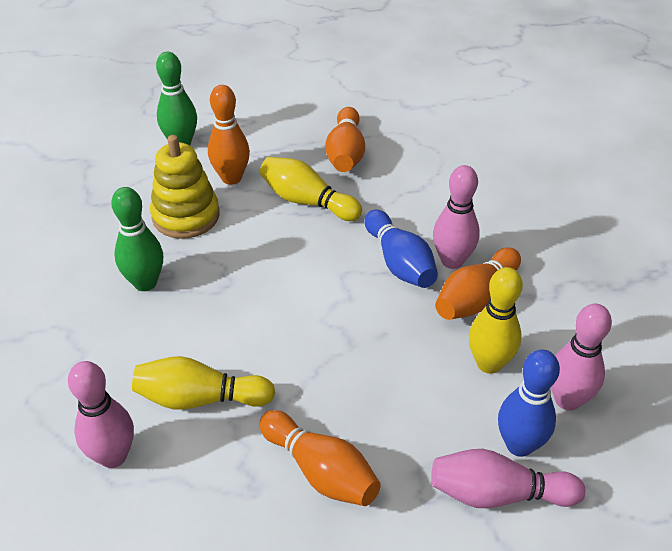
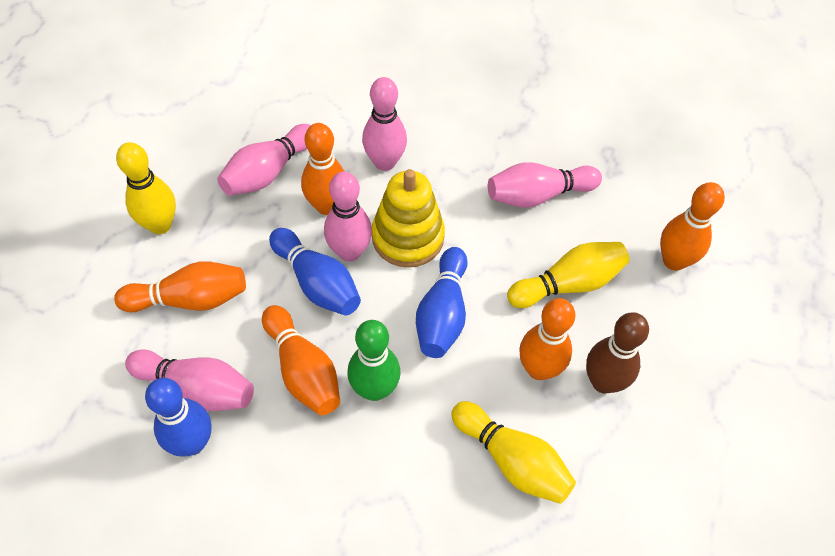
blue bowling pin: [364,210,438,288] [498,350,560,457] = 2 -> [145,378,211,457] [269,228,361,316] [416,247,468,358] = 3
brown bowling pin: none = 0 -> [586,312,649,393] = 1
green bowling pin: [111,187,163,291] [156,52,197,145] = 2 -> [347,320,401,401] = 1
orange bowling pin: [208,85,250,185] [259,410,381,506] [325,107,365,172] [435,247,521,320] = 4 -> [114,261,246,312] [262,305,340,415] [301,123,345,215] [519,298,575,380] [660,182,725,271] = 5
pink bowling pin: [68,361,134,468] [431,449,585,508] [433,165,480,269] [551,304,612,411] = 4 -> [125,349,254,411] [217,124,311,196] [324,172,372,261] [362,77,407,171] [488,162,602,208] = 5

